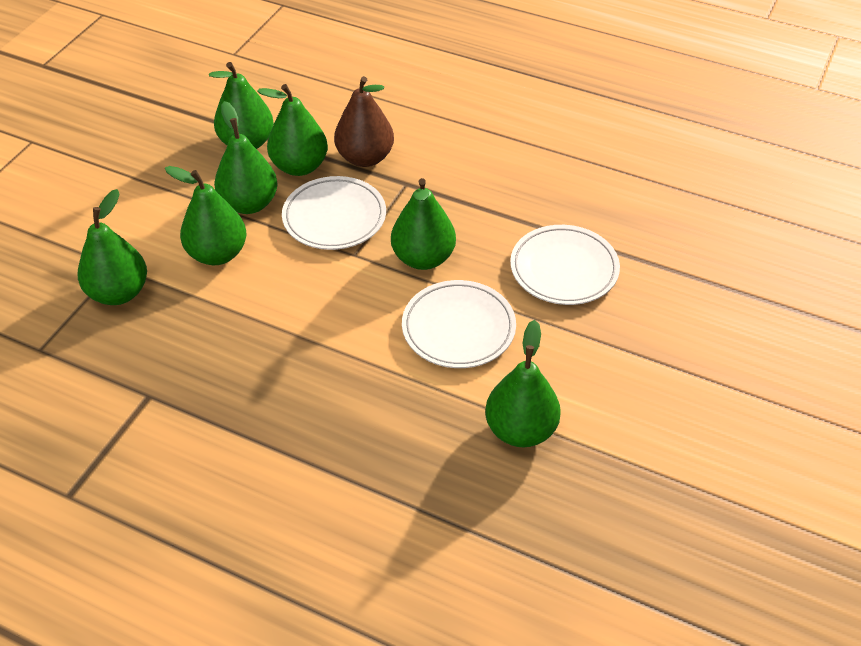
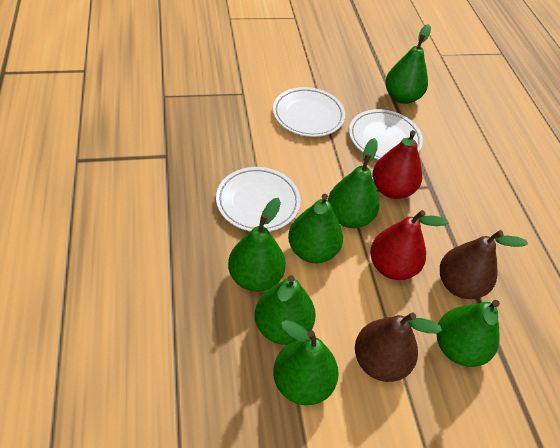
brown pear: [334,76,394,167] = 1 -> [355,312,442,382] [440,230,528,299] = 2
red pear: none = 0 -> [370,210,449,280] [373,130,422,199] = 2

